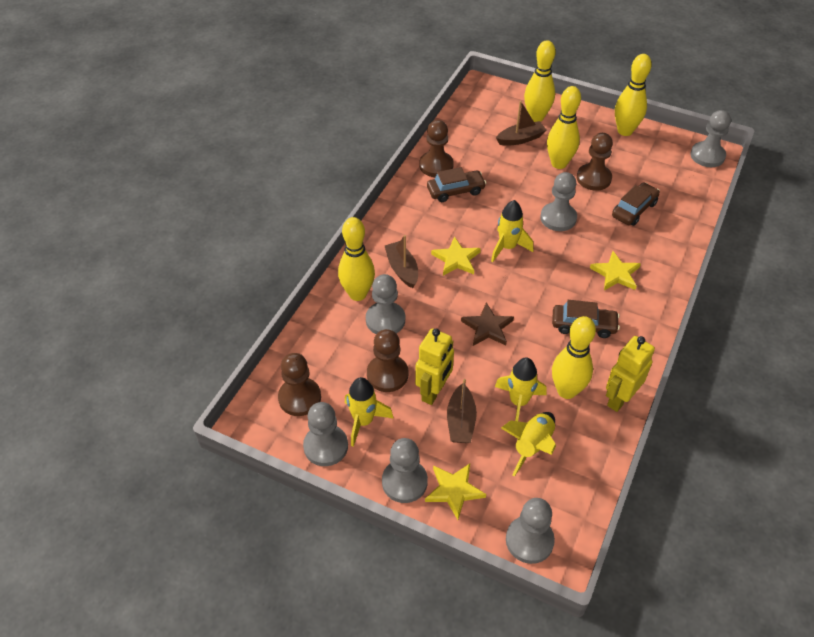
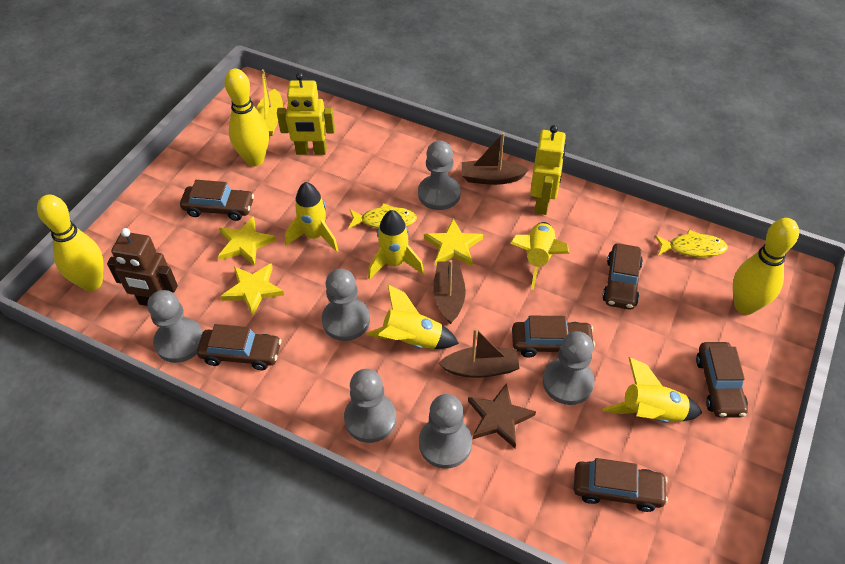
brown car: [427,167,486,202] [552,300,620,338] [612,182,660,226] = 3 -> [180,180,254,221] [197,324,281,370] [512,316,595,358] [574,458,668,512] [602,243,643,310] [696,342,748,418] = 6
brown pawn: [278,353,321,416] [367,329,408,392] [420,120,454,177] [577,133,613,191] = 4 -> none = 0
brown robot: none = 0 -> [107,228,178,306] = 1
yellow boat: none = 0 -> [256,69,283,136] = 1
yellow bowling pin: [338,217,375,301] [524,40,556,122] [547,86,581,169] [552,316,596,399] [615,54,652,136] = 5 -> [37,194,104,291] [224,69,269,166] [733,218,799,315] = 3
yellow fish: none = 0 -> [348,203,417,229] [655,230,728,257] = 2
yellow rocket: [345,377,393,447] [491,200,533,262] [495,357,547,421] [501,412,556,477] = 4 -> [285,182,338,252] [367,284,459,349] [368,210,424,280] [510,222,569,290] [603,357,702,423] = 5

